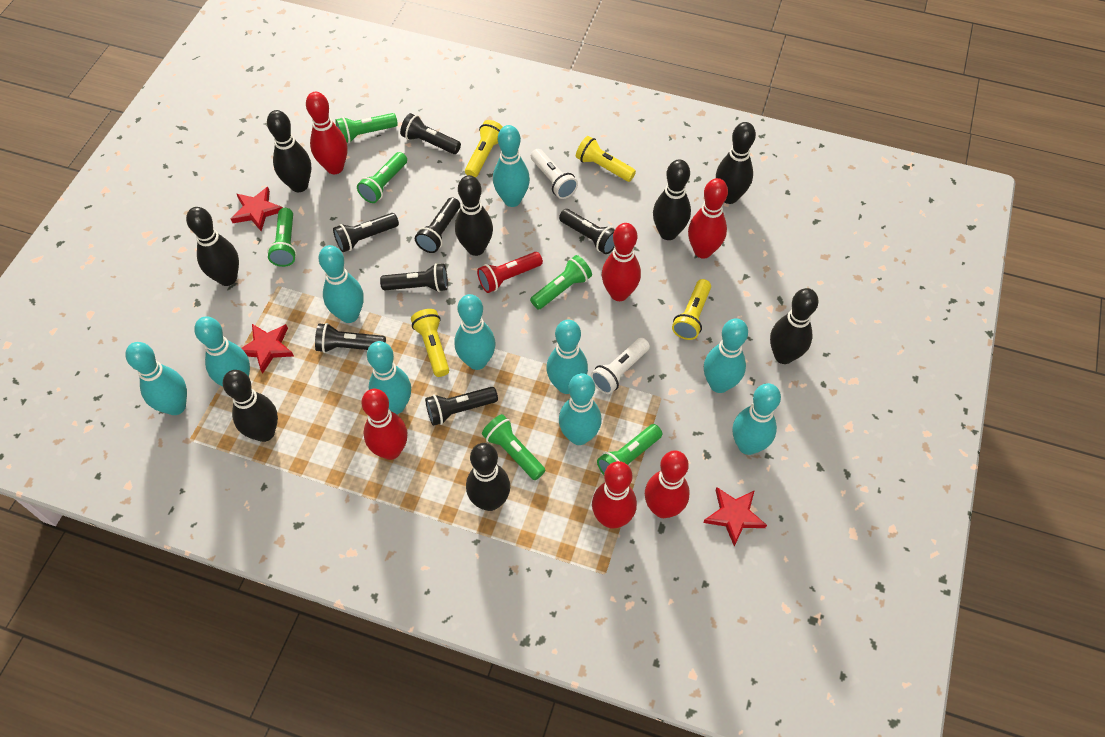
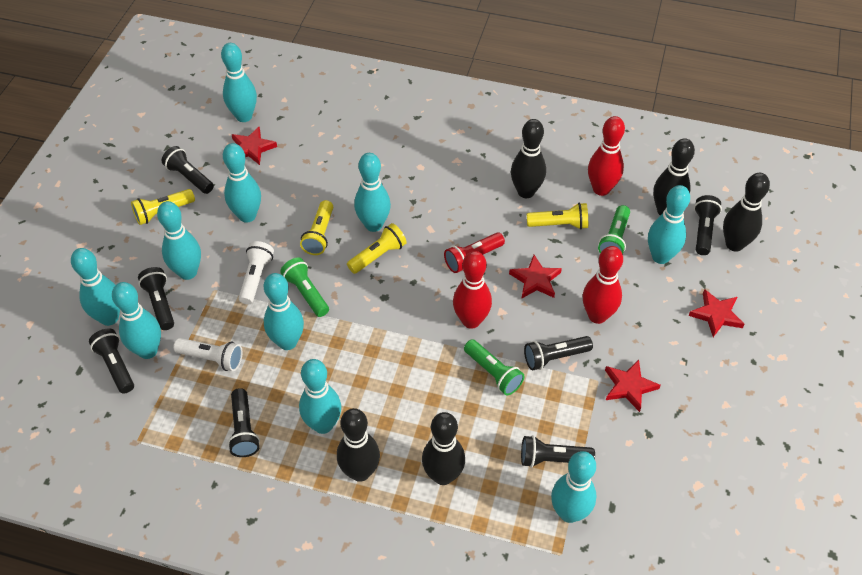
black bowling pin: [186,207,239,286] [223,370,278,442] [267,110,312,192] [455,175,493,256] [466,443,510,511] [653,159,691,240] [716,122,756,204] [770,288,818,364] = 8 -> [337,408,380,482] [422,412,465,485] [511,119,546,198] [653,138,695,215] [723,173,770,252] = 5
green flashlight: [267,208,297,267] [336,113,398,143] [357,152,407,203] [482,414,546,480] [530,255,592,310] [597,424,662,475] = 6 -> [280,257,329,317] [464,339,524,395] [598,205,630,254] = 3
red bowling pin: [306,92,348,174] [361,389,408,460] [592,461,637,529] [602,223,641,301] [645,450,690,518] [688,178,728,259] = 6 -> [453,251,492,329] [583,246,623,324] [588,116,625,196] = 3
red star: [231,187,283,231] [242,324,294,374] [703,487,767,547] = 3 -> [231,127,277,165] [509,255,562,299] [605,360,661,412] [688,289,745,337] = 4

